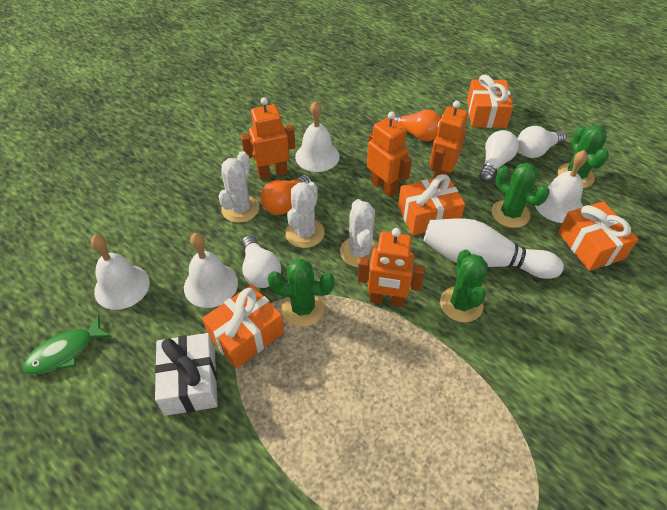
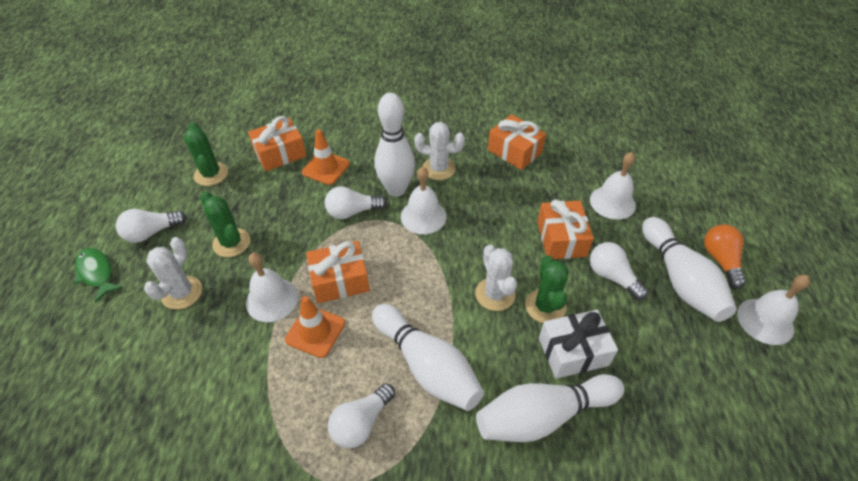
green cactus: [268,259,334,327] [440,250,488,322] [492,163,550,228] [558,125,609,188] = 4 -> [184,123,228,186] [200,191,251,257] [525,255,569,323] = 3
orange light bulb: [260,175,312,215] [394,110,441,141] = 2 -> [704,224,746,289] = 1
orange robot: [241,97,295,180] [358,228,425,307] [367,111,412,197] [429,101,468,179] = 4 -> none = 0
orange traffic cone: none = 0 -> [285,296,345,358] [302,130,350,185] = 2
white bowling pin: [424,218,564,279] = 1 -> [372,304,484,411] [375,93,415,197] [476,374,624,442] [642,217,737,322] = 4
white light bulb: [242,235,281,288] [479,130,519,182] [517,126,566,158] = 3 -> [116,209,187,243] [325,186,387,219] [328,383,395,448] [590,242,648,300] = 4

